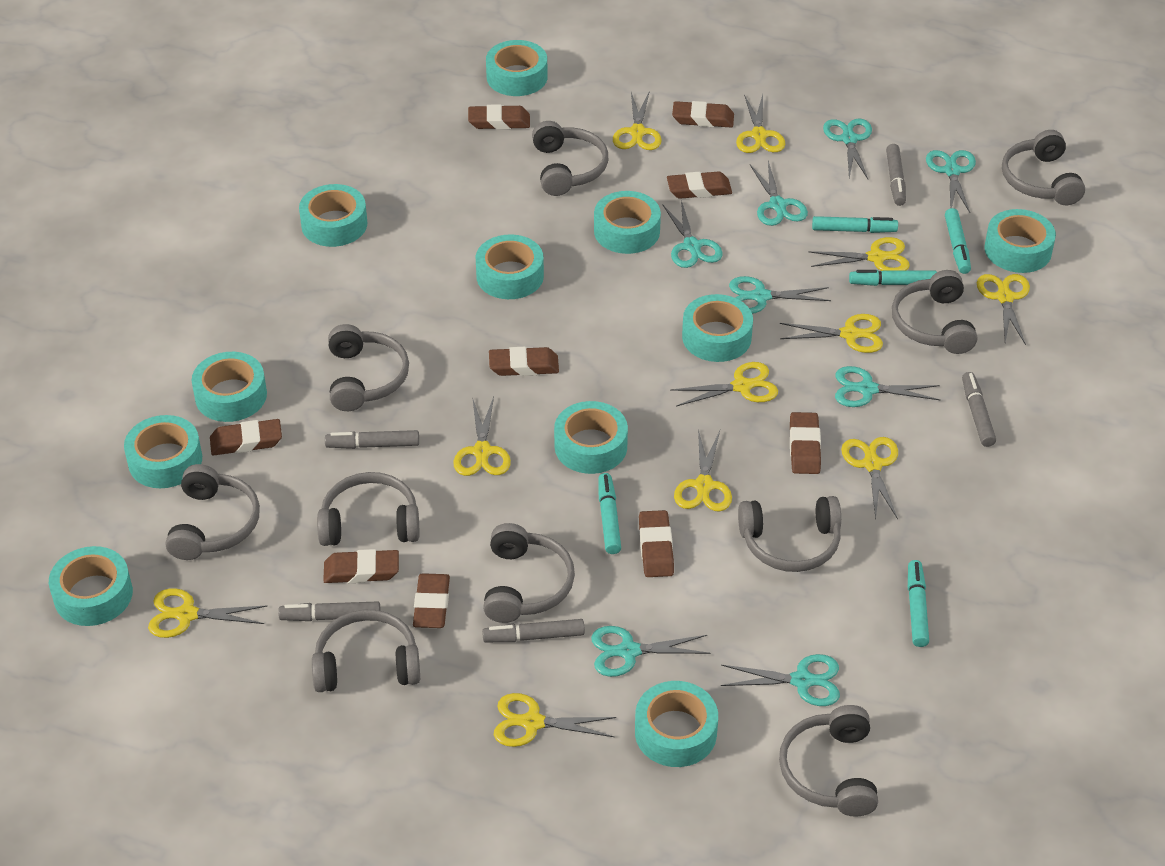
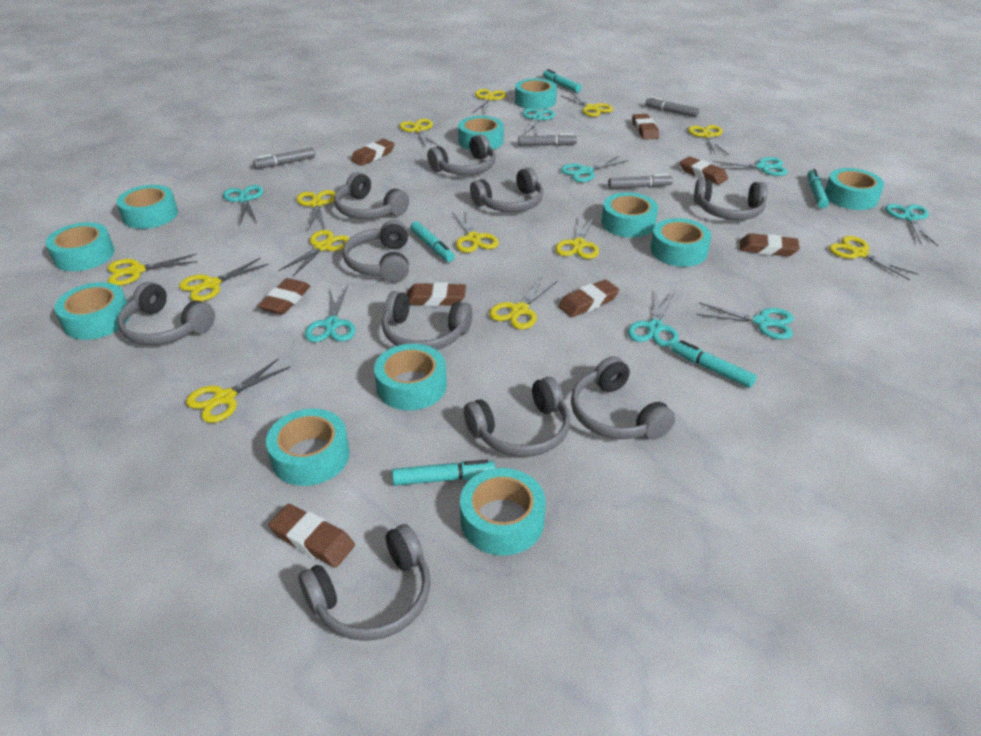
brown eraser: [210,419,282,455] [323,549,399,583] [413,573,450,628] [468,104,530,130] [489,347,559,376] [639,510,674,577] [667,171,732,199] [672,101,734,128] [790,412,821,474] = 9 -> [258,278,310,315] [268,504,355,567] [351,139,395,166] [407,282,466,306] [558,279,619,317] [632,114,659,140] [680,156,728,185] [740,233,800,256] = 8
grey marker: [278,601,381,621] [325,430,419,449] [482,619,585,642] [886,144,906,206] [962,372,996,447] = 5 -> [253,148,315,169] [518,133,577,146] [608,174,673,189] [645,97,699,117] = 4
yellow scissors: [148,588,267,638] [454,397,511,476] [494,693,616,747] [613,92,662,150] [670,362,778,406] [674,429,732,512] [736,95,785,153] [780,314,883,353] [808,237,910,271] [841,437,898,519] [977,274,1030,345] = 11 -> [108,254,198,286] [179,258,269,301] [186,358,291,423] [279,230,350,276] [297,190,336,230] [399,119,439,147] [452,209,499,253] [472,89,506,113] [489,277,558,329] [555,216,599,259] [560,92,613,117] [688,125,729,155] [829,236,918,280] = 13

